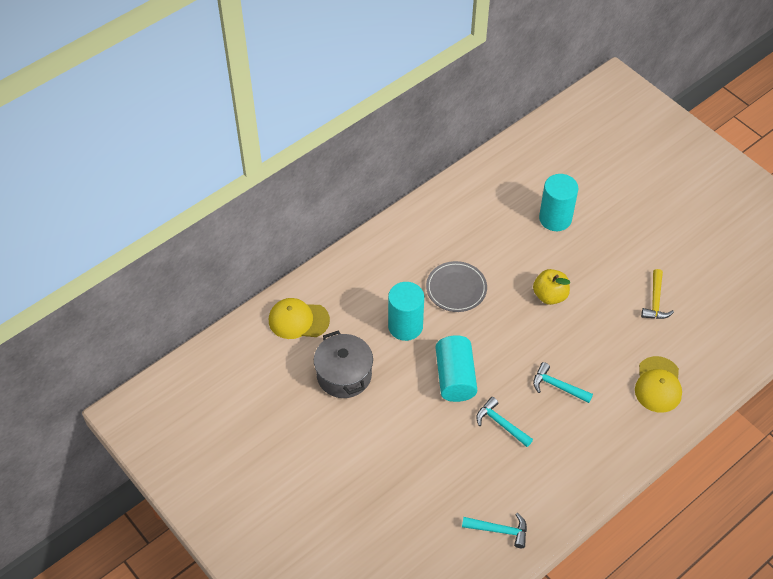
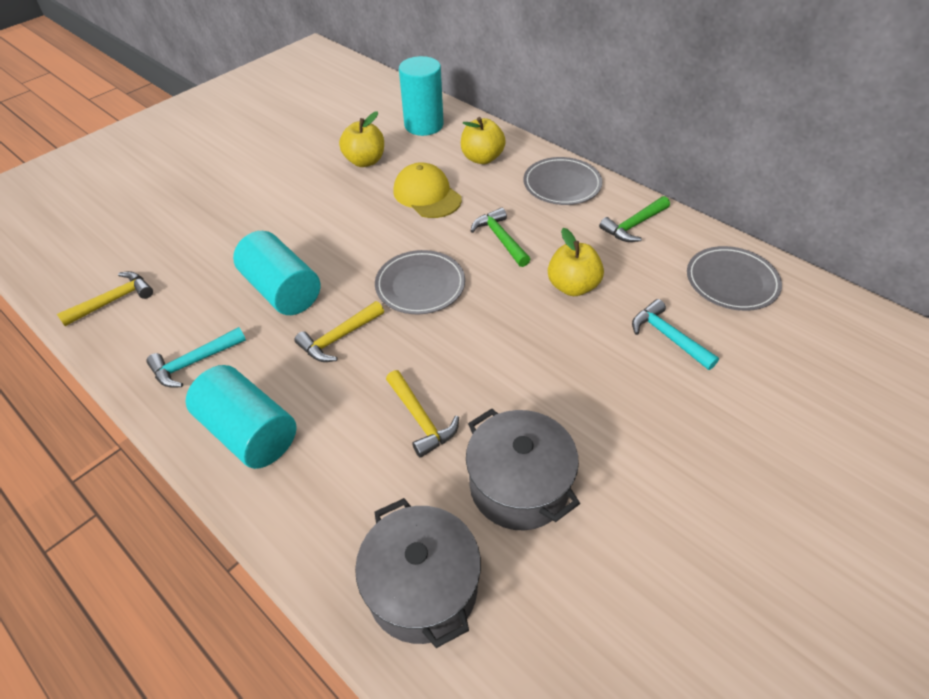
green hammer: none = 0 -> [471,208,530,267] [599,196,670,242] = 2
grey plate: [426,261,487,312] = 1 -> [375,250,465,314] [524,157,602,205] [687,246,782,311] = 3
grey pot: [314,331,373,398] = 1 -> [355,498,481,648] [466,409,580,531] = 2
turquoise hammer: [462,513,527,548] [476,397,533,447] [533,362,593,403] = 3 -> [146,327,246,388] [632,299,719,370] = 2
yellow apple: [533,269,570,305] = 1 -> [339,111,384,167] [461,117,506,164] [548,228,604,296] = 3
yellow cap: [269,298,330,339] [635,356,682,413] = 2 -> [393,162,462,218] = 1
yellow hammer: [641,269,674,319] = 1 -> [57,271,153,326] [294,301,384,362] [386,370,459,458] = 3

